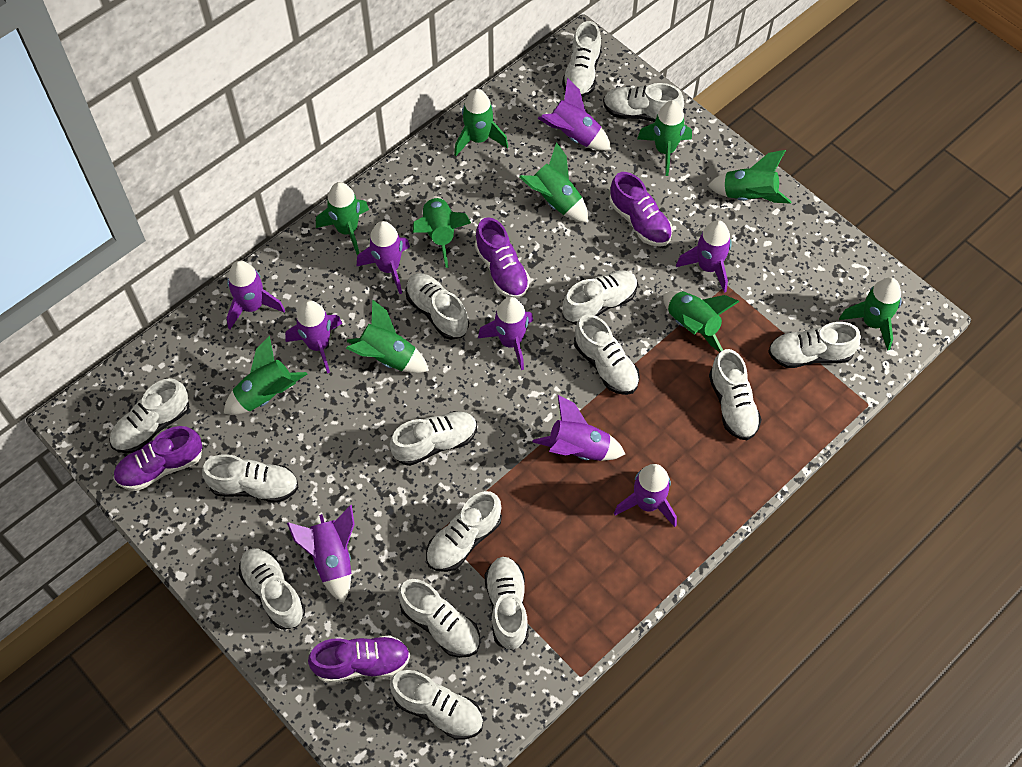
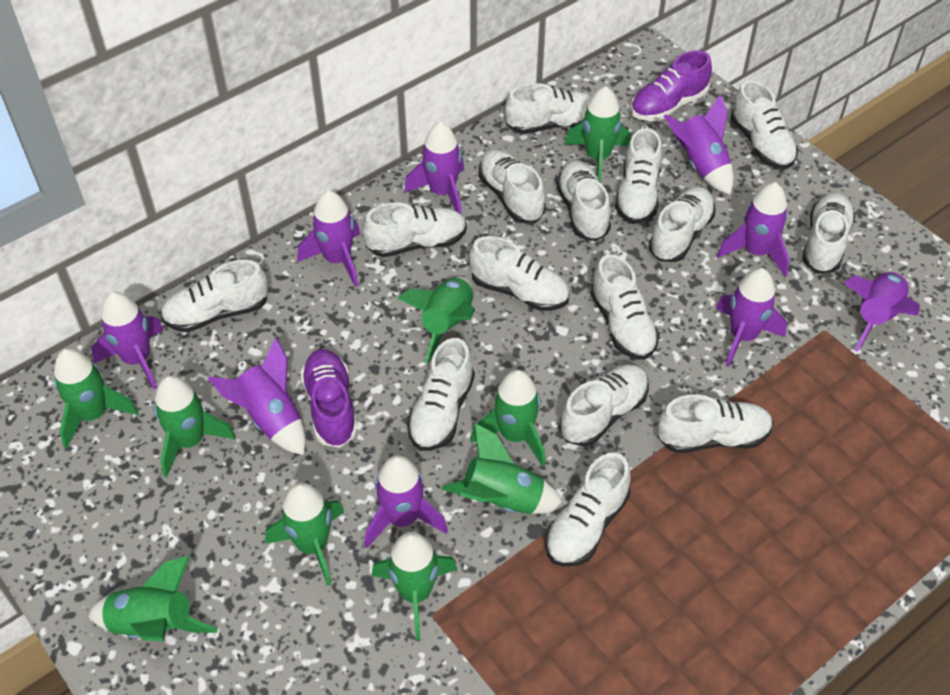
green rocket: [224,336,307,415] [316,182,369,255] [346,299,429,373] [413,196,471,268] [454,89,508,156] [519,142,588,222] [637,100,692,176] [663,291,740,352] [708,150,792,204] [839,277,901,351] = 10 -> [54,348,139,449] [89,556,218,641] [154,376,236,477] [265,483,344,586] [372,532,457,639] [397,277,475,364] [441,423,564,514] [470,370,546,467] [564,86,631,183] = 9
purple shoe: [113,426,202,491] [308,635,410,683] [475,217,530,299] [609,172,673,247] = 4 -> [300,349,358,448] [631,51,712,121] = 2

